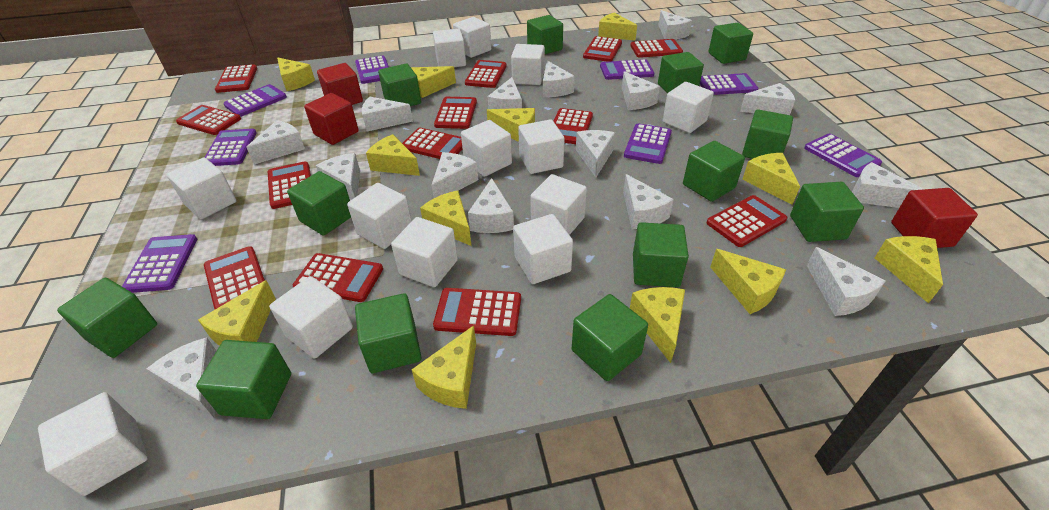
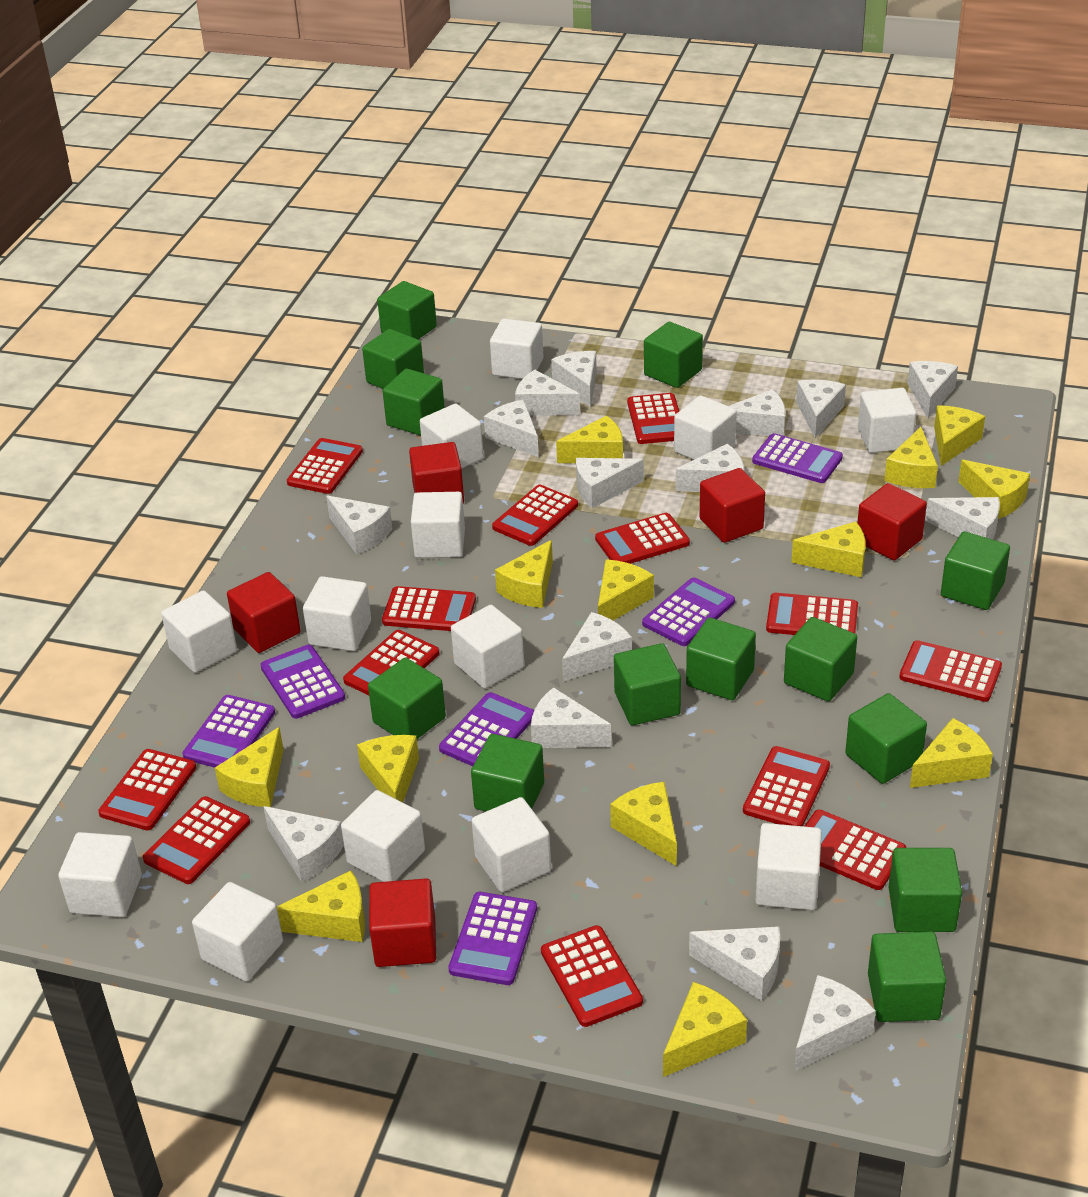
purple calculator: [122,234,197,293] [204,129,257,166] [223,84,287,117] [355,56,389,84] [600,59,654,80] [624,123,672,164] [700,73,758,95] [804,133,882,177] = 8 -> [183,695,275,768] [260,645,345,719] [439,692,534,766] [448,892,537,985] [642,577,735,646] [752,433,843,483] = 6
red cube: [304,93,359,145] [317,63,363,105] [891,188,978,248] = 3 -> [227,572,301,653] [369,878,436,967] [409,442,464,503] [699,468,765,543] [858,483,927,560] = 5
yellow cheese: [198,280,276,346] [277,57,315,91] [366,134,420,176] [411,66,456,98] [412,325,476,409] [420,190,472,246] [487,108,535,142] [598,13,637,41] [630,287,685,363] [710,249,786,314] [742,153,800,205] [875,236,943,303] = 12 -> [215,727,284,807] [277,870,365,942] [357,735,419,802] [495,540,553,608] [556,416,623,463] [598,559,654,620] [610,782,677,866] [663,982,747,1077] [791,522,865,577] [884,427,938,488] [910,718,993,788] [934,405,985,466] [959,460,1030,519] = 13

